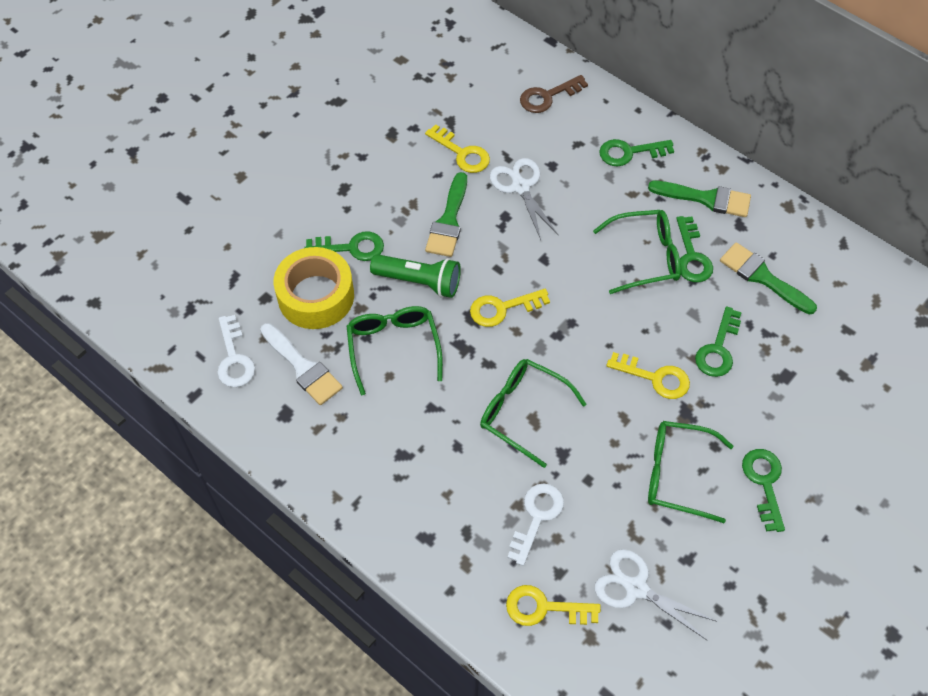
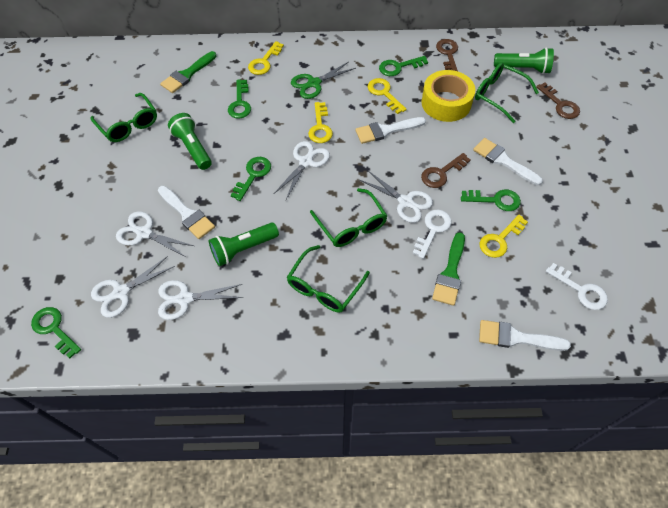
brown key: [520,75,588,113] = 1 -> [421,153,470,188] [436,39,458,71] [536,82,580,119] = 3
green brush: [425,172,467,257] [648,181,751,217] [720,242,817,314] = 3 -> [160,51,217,93] [432,232,465,306] = 2
green flashlight: [370,254,461,298] = 1 -> [168,113,212,170] [209,223,279,266] [494,48,554,74] = 3
green scissors: none = 0 -> [291,62,356,99] = 1
white brush: [260,323,343,405] = 1 -> [158,186,215,239] [355,117,426,144] [473,138,543,186] [479,320,571,351] = 4
white scissors: [490,158,558,240] [594,549,716,640] = 2 -> [91,256,175,318] [116,211,194,257] [158,280,243,320] [274,141,330,199] [360,171,433,223] = 5

